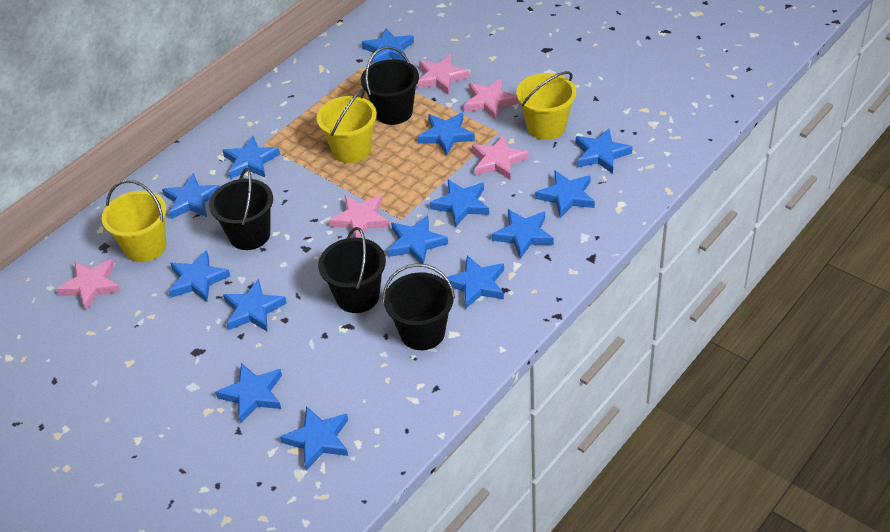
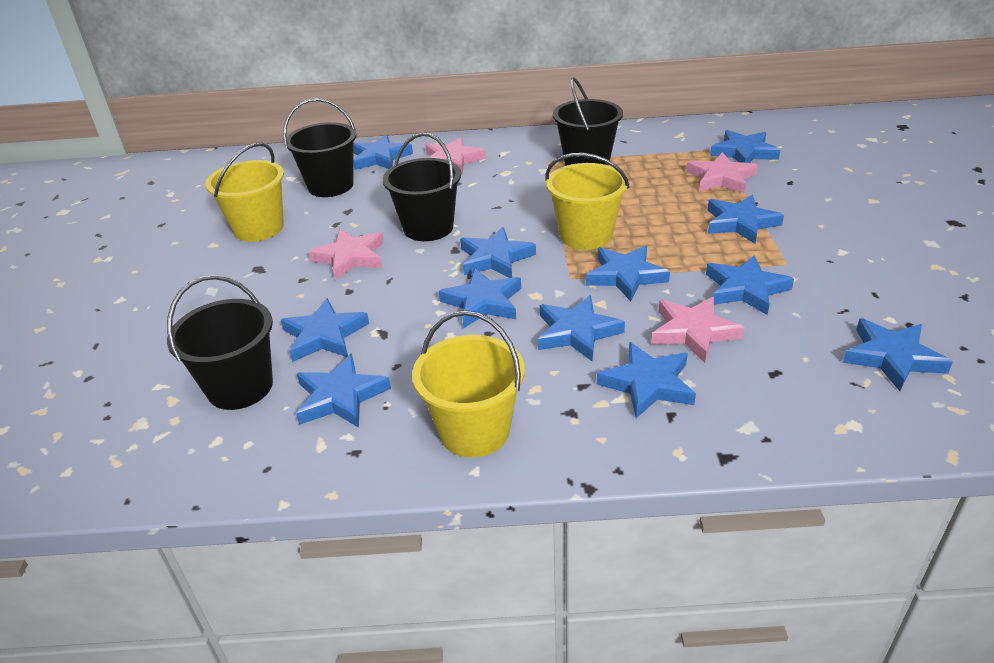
blue star: [162,173,220,219] [168,250,230,302] [215,363,282,423] [223,136,280,179] [223,279,287,332] [280,406,348,470] [362,28,414,63] [387,215,448,264] [418,113,475,156] [430,180,489,227] [443,255,504,308] [492,209,554,259] [535,170,595,218] [576,128,632,174] = 14 -> [281,298,369,362] [296,353,391,428] [353,135,413,170] [439,268,521,328] [460,227,536,278] [538,295,625,361] [586,245,670,301] [597,342,696,418] [706,255,794,315] [708,195,784,244] [710,130,780,163] [843,319,953,391] = 12
pink star: [56,259,121,310] [329,196,389,238] [417,54,469,95] [464,78,519,120] [472,135,529,180] = 5 -> [308,229,384,280] [426,137,486,175] [651,297,745,363] [686,152,758,193] = 4

